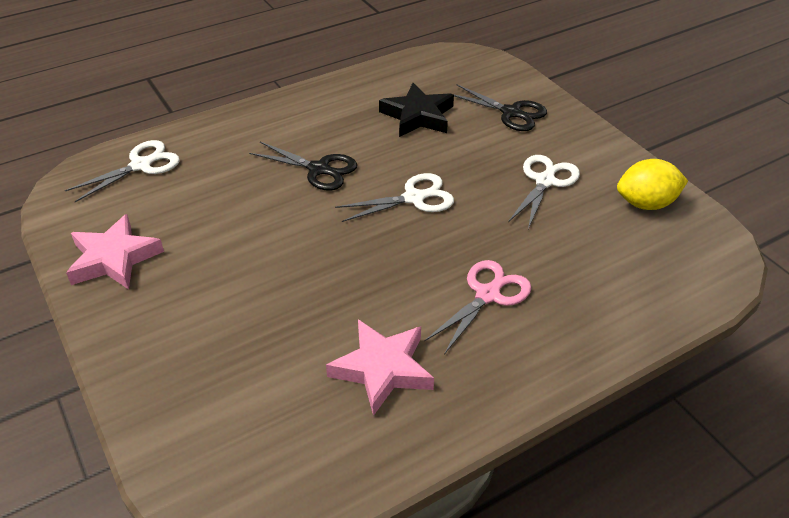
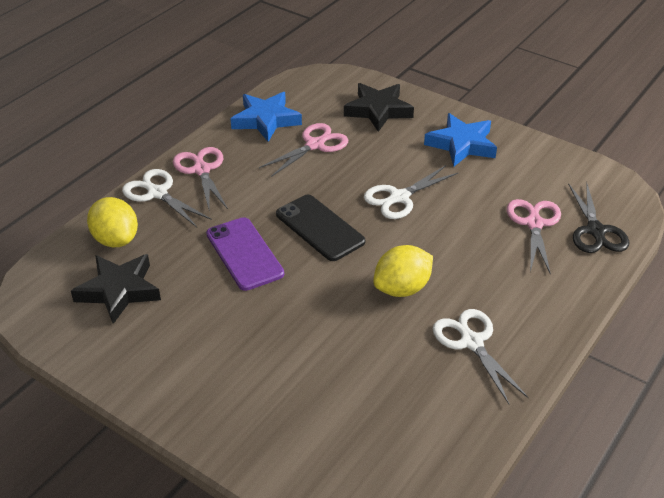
black phone: none = 0 -> [276,195,365,261] = 1
black scissors: [249,142,357,191] [447,85,547,131] = 2 -> [568,182,629,253] = 1
black star: [379,83,454,137] = 1 -> [71,254,161,324] [344,83,414,132] = 2
blue star: none = 0 -> [230,92,302,142] [424,113,497,166] = 2
pink scissors: [424,260,531,354] = 1 -> [173,147,228,213] [259,123,348,177] [507,199,561,275] = 3
pink star: [66,214,164,290] [326,320,434,416] = 2 -> none = 0
purple phone: none = 0 -> [206,217,284,291] = 1
yellow lemon: [617,159,688,210] = 1 -> [87,197,138,247] [373,245,433,297] = 2

